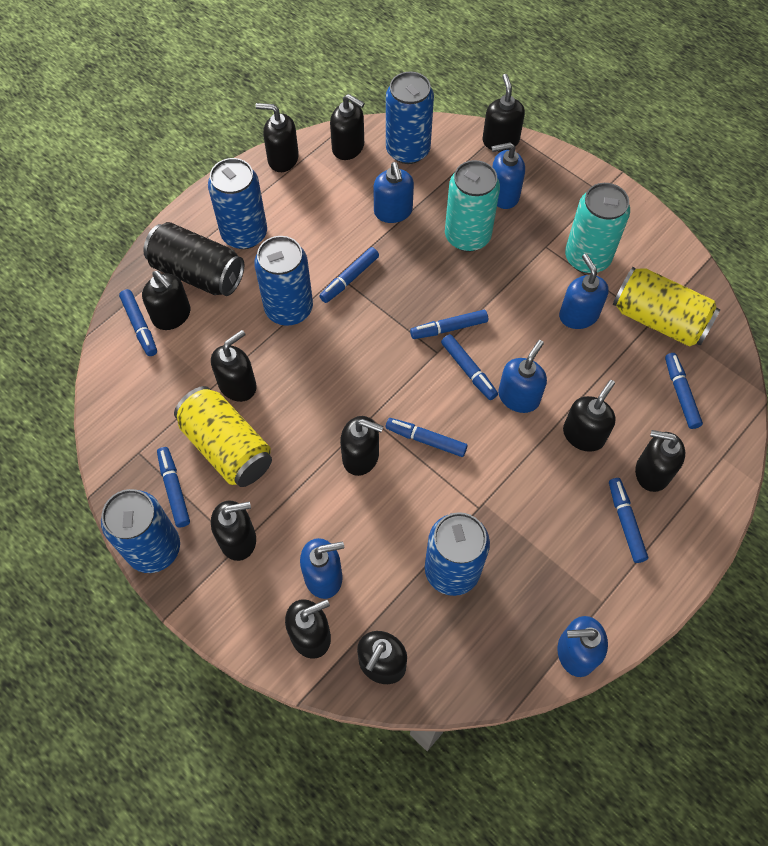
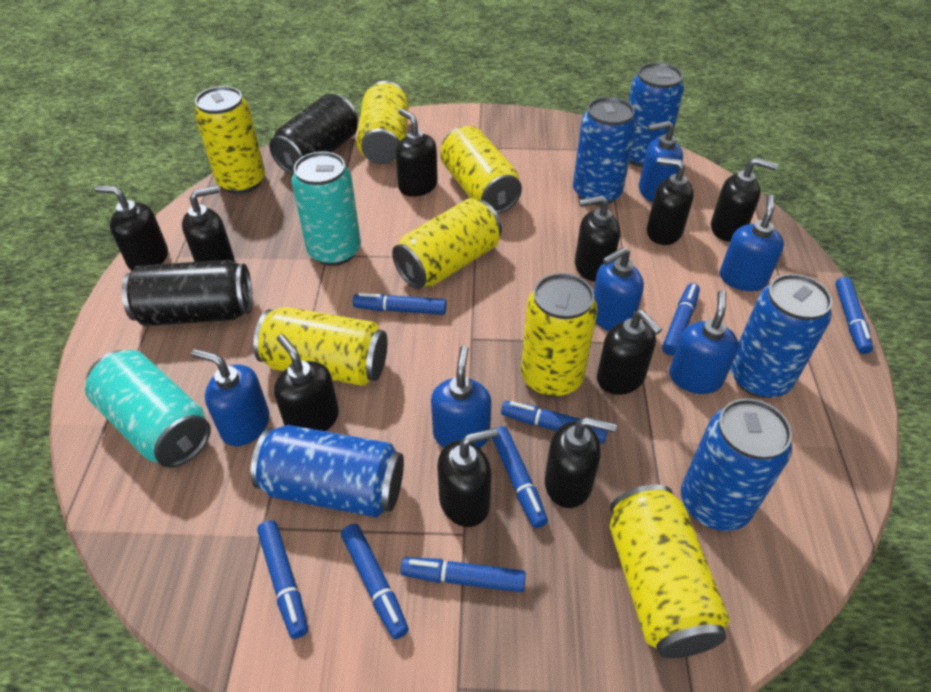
black can: [143,222,244,296] = 1 -> [122,260,253,326] [269,94,358,175] = 2
black soap dispenser: [142,271,190,330] [211,330,257,402] [211,500,256,561] [255,103,299,172] [285,599,331,659] [330,94,365,160] [340,416,383,476] [357,631,407,684] [483,74,525,152] [563,380,616,452] [635,430,685,492] = 11 -> [95,186,168,271] [182,186,235,262] [274,334,339,431] [395,109,438,196] [437,428,498,527] [545,417,617,508] [575,195,620,282] [597,310,662,395] [647,157,694,245] [711,157,778,242] = 10
yellow can: [174,386,272,487] [613,267,720,347] = 2 -> [194,86,265,194] [253,307,388,386] [357,81,409,164] [392,198,502,289] [440,126,522,214] [521,273,598,397] [609,484,730,658] = 7

